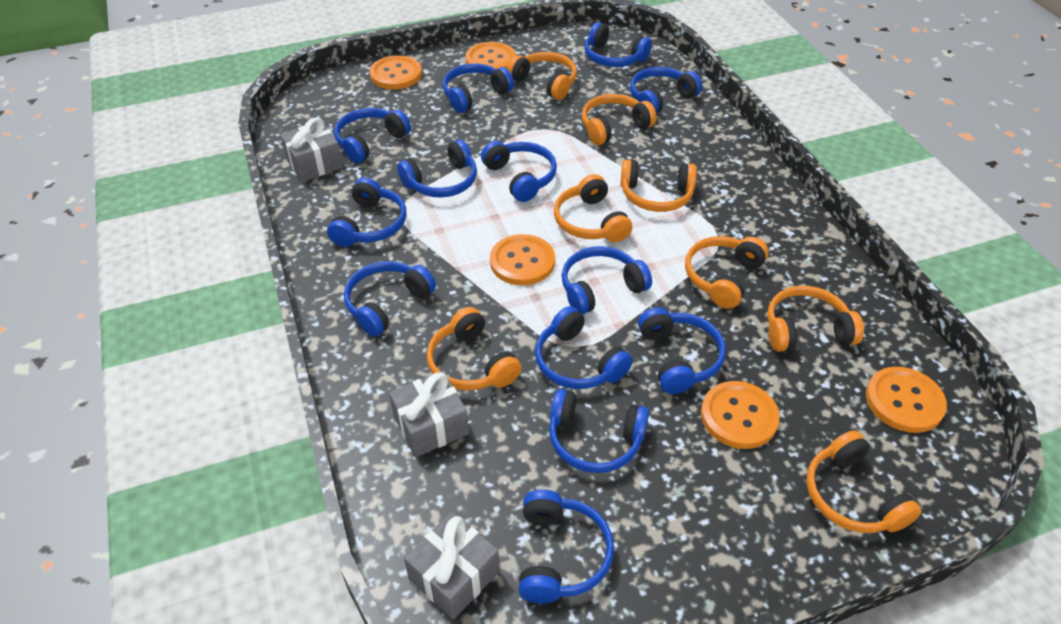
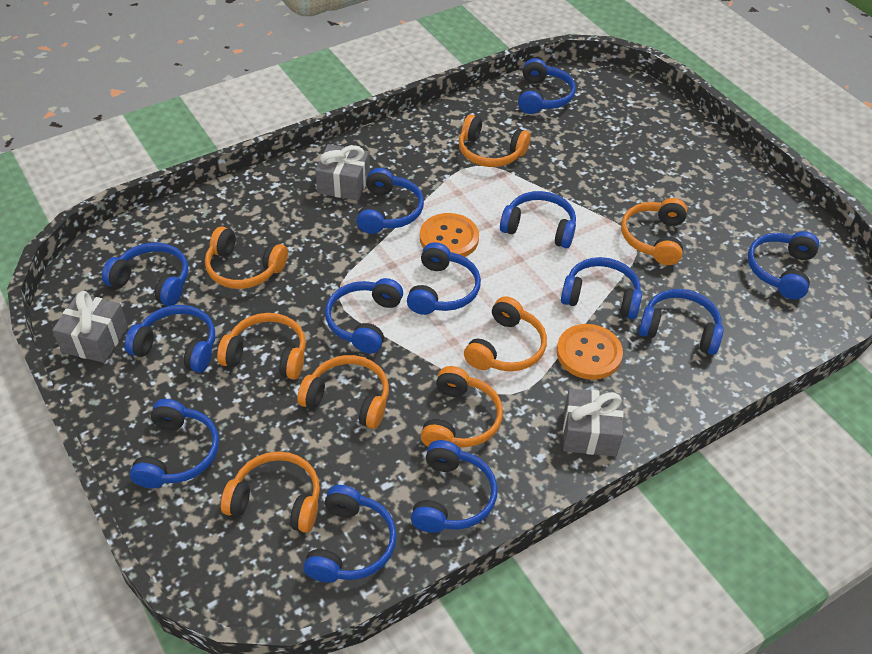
orange button: [369,56,422,89] [466,42,516,75] [490,234,555,285] [701,381,780,449] [866,367,947,433] = 5 -> [420,213,479,257] [557,324,623,380] = 2

